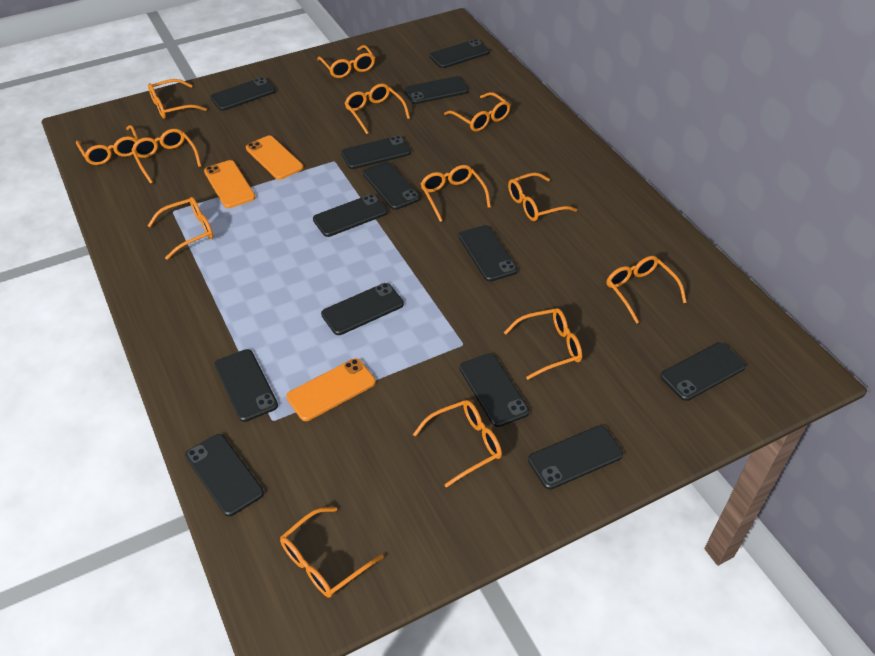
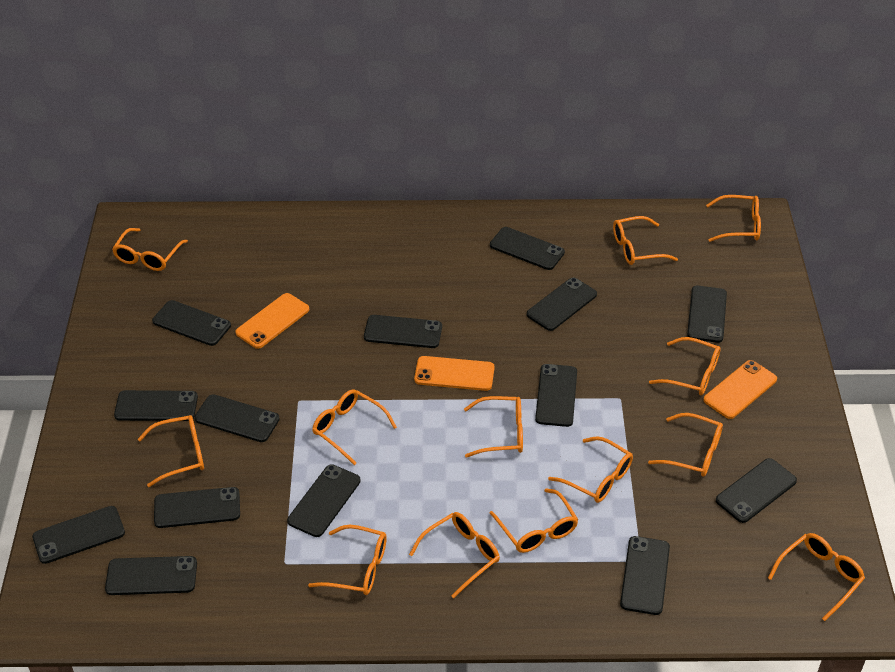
black phone: [185,434,264,516] [210,77,276,111] [215,349,278,422] [313,194,388,237] [321,283,404,335] [341,136,411,169] [363,162,420,210] [405,76,469,104] [430,39,490,68] [459,225,518,282] [460,353,529,427] [528,426,623,489] [661,342,746,401] = 13 -> [32,506,125,564] [105,556,197,595] [114,390,198,421] [152,300,231,346] [154,487,240,528] [195,394,280,442] [287,464,361,537] [364,315,442,348] [490,227,565,270] [527,278,597,331] [535,364,577,427] [620,536,670,615] [687,286,727,343] [716,458,797,523] = 14

